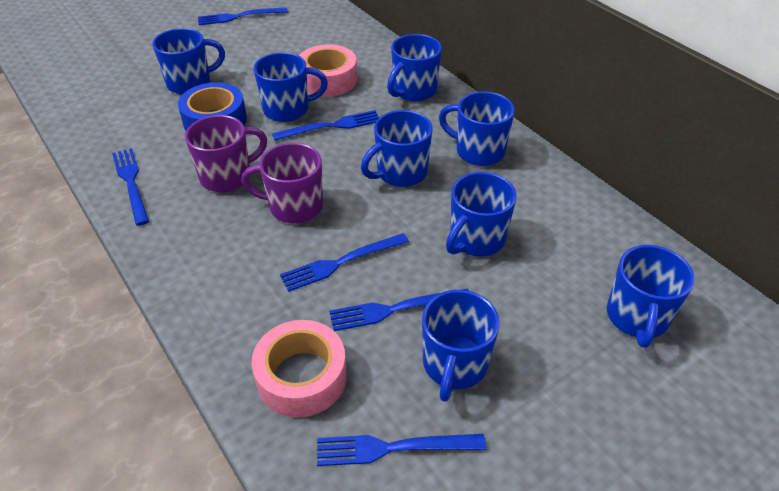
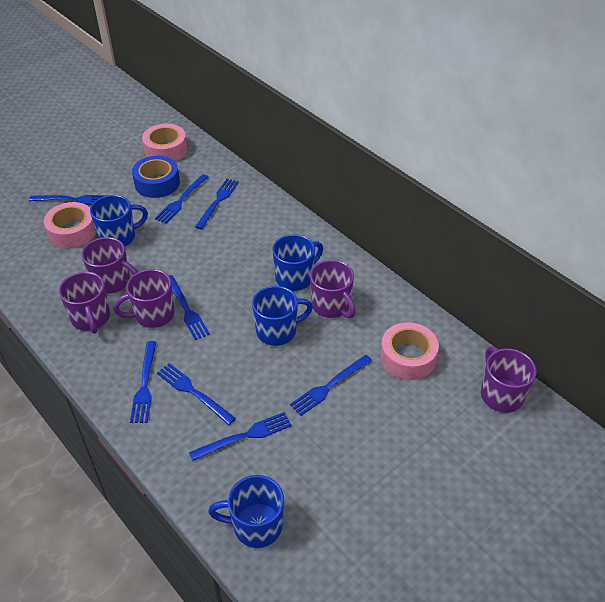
blue fork: [112,148,149,226] [198,7,288,25] [272,110,379,141] [280,233,409,292] [317,434,486,466] [329,289,469,331] = 6 -> [29,195,108,205] [130,341,156,423] [155,174,208,224] [157,363,236,425] [169,275,210,340] [189,412,291,461] [195,179,239,229] [290,355,372,416] = 8
blue mug: [152,28,225,95] [254,52,328,122] [361,110,433,187] [387,34,442,101] [422,290,500,402] [439,91,515,166] [446,172,517,256] [607,245,695,348] = 8 -> [90,195,148,247] [208,475,284,548] [252,286,313,346] [272,234,323,291] = 4
pink tape: [252,320,347,418] [299,44,357,97] = 2 -> [44,202,96,248] [142,124,187,161] [380,322,439,380] = 3
purple mug: [185,115,267,192] [241,143,323,223] = 2 -> [59,272,110,334] [82,237,138,294] [113,269,174,328] [310,260,356,318] [481,346,537,413] = 5

